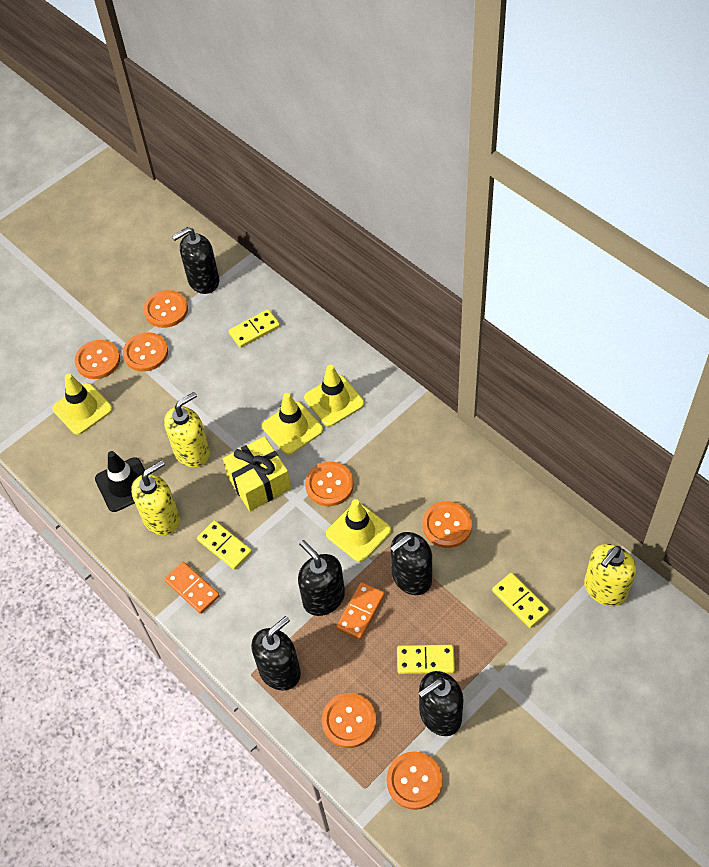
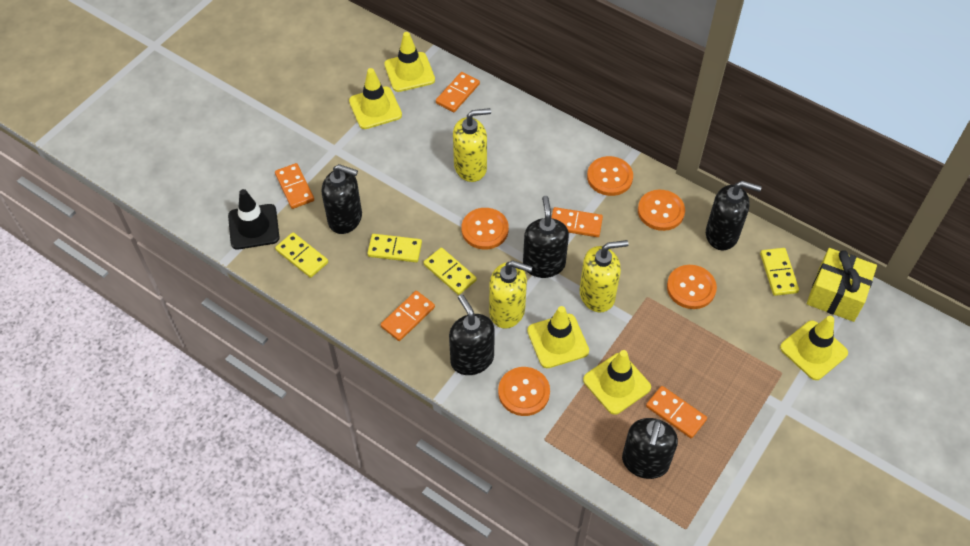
orange button: [74,340,120,379] [123,332,168,372] [144,290,188,328] [305,461,354,506] [322,693,376,748] [386,751,443,810] [422,501,472,548] = 7 -> [462,208,509,249] [498,367,550,416] [587,156,633,196] [638,190,685,231] [667,265,717,309] = 5
orange domino: [164,562,220,614] [336,582,385,640] = 2 -> [275,163,314,209] [381,291,435,341] [436,72,480,112] [551,207,603,237] [646,386,707,438] = 5
yellow traffic cone: [52,374,113,435] [262,393,323,455] [304,365,364,426] [326,499,391,562] = 4 -> [349,68,402,129] [384,32,435,92] [527,306,589,368] [583,350,651,415] [780,316,848,380] = 5

